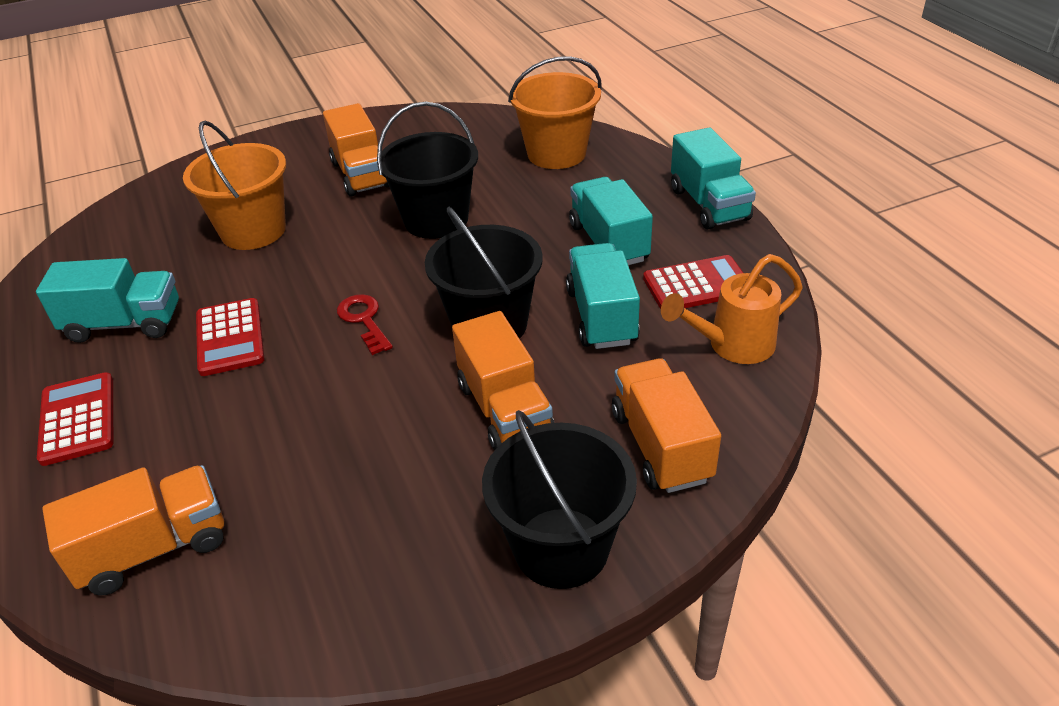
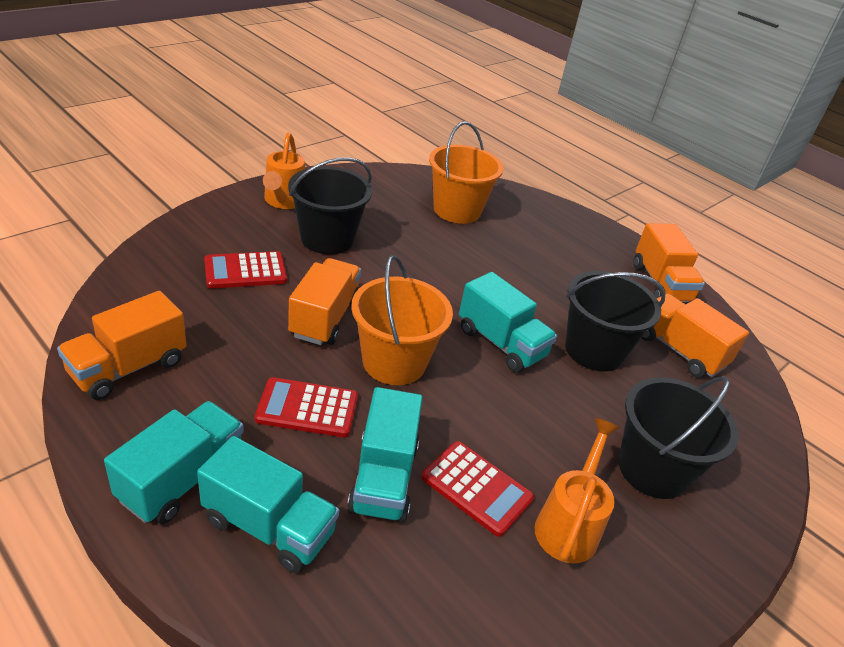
orange watering can: [661,254,803,364] = 1 -> [263,132,305,209] [535,418,620,563] = 2
red key: [337,294,393,355] = 1 -> none = 0

